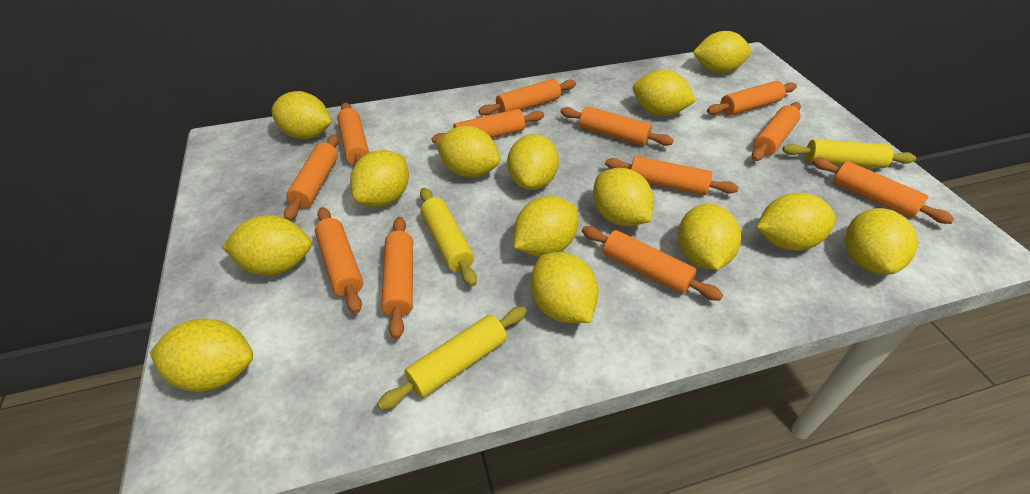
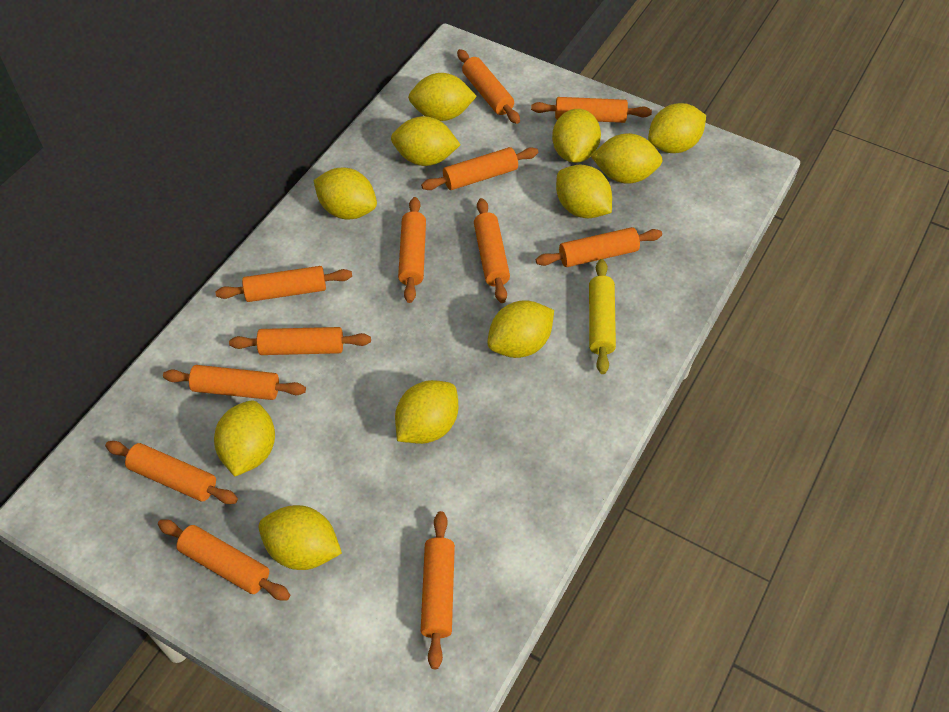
yellow lemon: [150,318,253,392] [222,215,312,276] [271,91,331,139] [350,150,409,207] [436,126,501,178] [507,134,559,190] [514,196,578,257] [530,252,599,323] [593,168,654,226] [633,70,697,116] [678,204,741,270] [693,31,751,73] [756,193,836,251] [845,208,918,275] = 14 -> [214,400,275,477] [259,505,342,570] [313,168,377,219] [391,116,461,166] [395,380,458,444] [408,73,477,121] [487,300,554,358] [552,109,601,163] [556,164,612,218] [591,133,663,184] [648,103,706,153] = 11
yellow rolling pin: [377,306,527,410] [420,188,477,287] [783,139,916,168] = 3 -> [589,259,616,374] = 1

